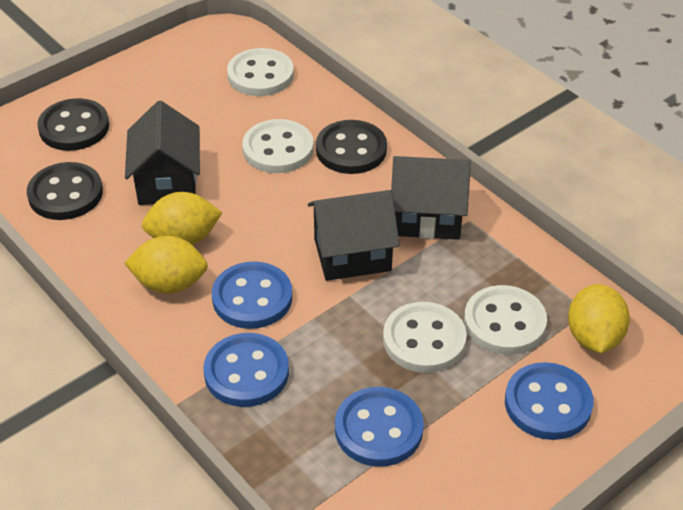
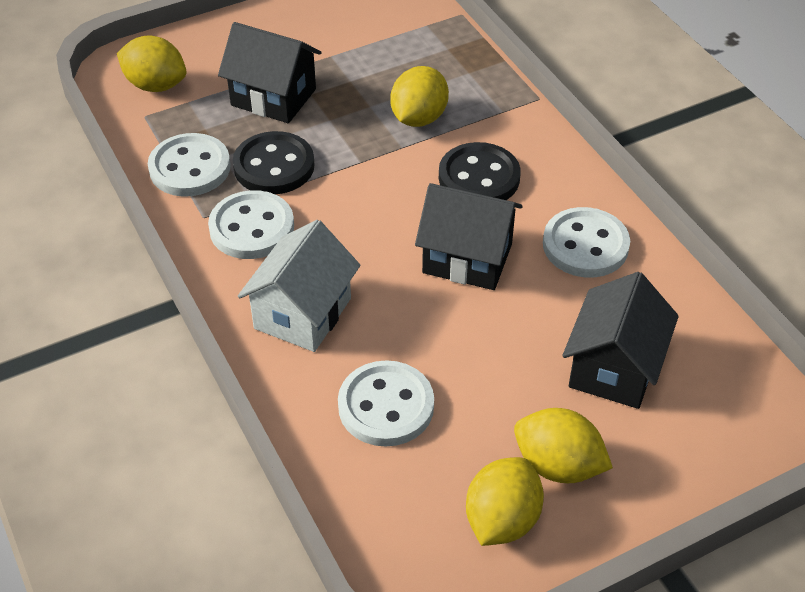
black button: [27,162,103,220] [37,98,109,151] [316,120,387,174] = 3 -> [233,131,315,194] [439,142,521,200] = 2
blue button: [203,333,289,407] [212,261,292,329] [335,387,424,467] [505,362,594,440] = 4 -> none = 0
white house: none = 0 -> [238,220,360,352] = 1
yellow lemon: [124,236,208,294] [142,192,222,245] [568,284,630,353] = 3 -> [117,35,187,92] [390,66,449,127] [466,457,544,546] [514,408,613,483] = 4

